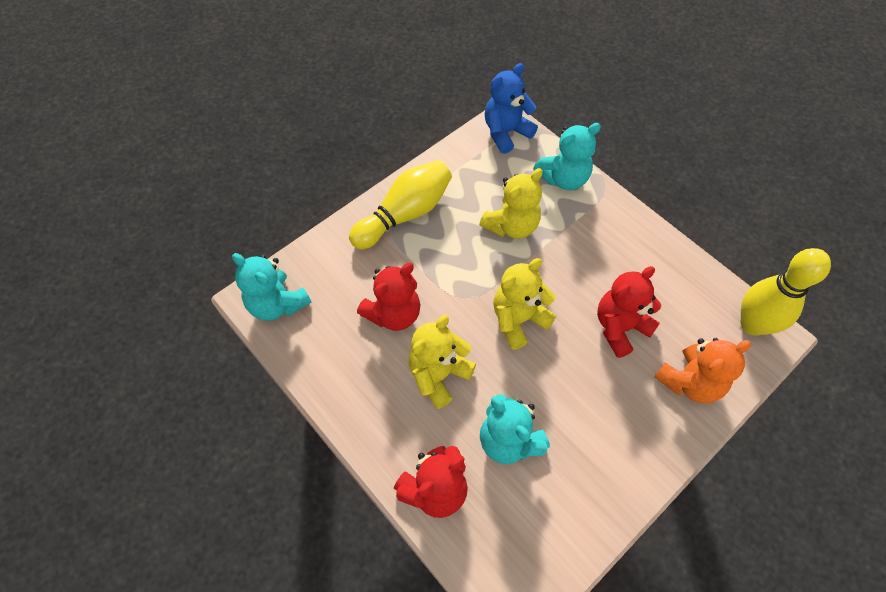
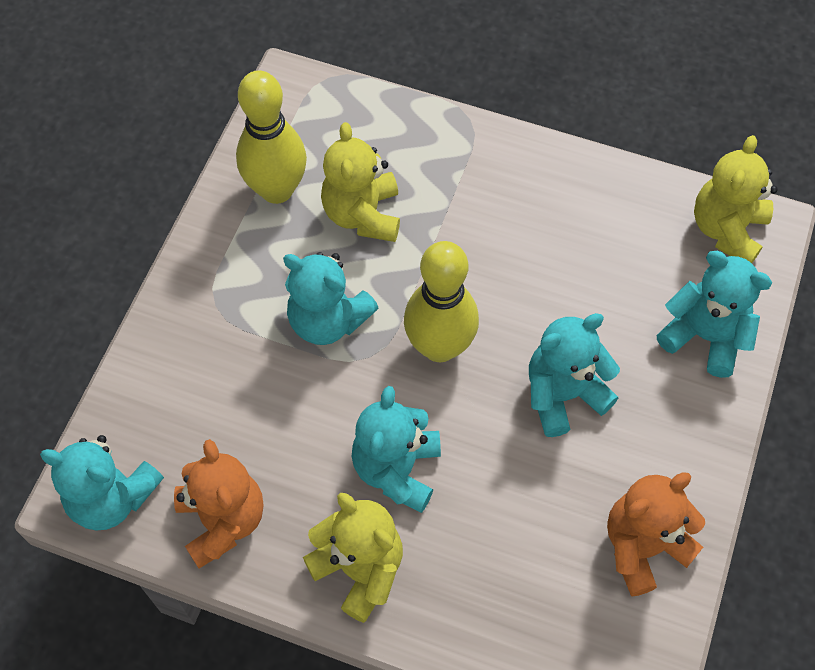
blue teddy bear: [485,63,538,154] = 1 -> none = 0
orange teddy bear: [654,338,751,404] = 1 -> [174,439,263,569] [607,472,705,596] = 2
red teddy bear: [357,263,420,331] [394,446,468,518] [597,266,661,358] = 3 -> none = 0
turquoise teddy bear: [232,253,312,321] [480,394,550,464] [533,123,601,190] = 3 -> [40,435,164,530] [283,252,378,345] [352,386,441,513] [529,313,620,437] [657,251,772,378] = 5

